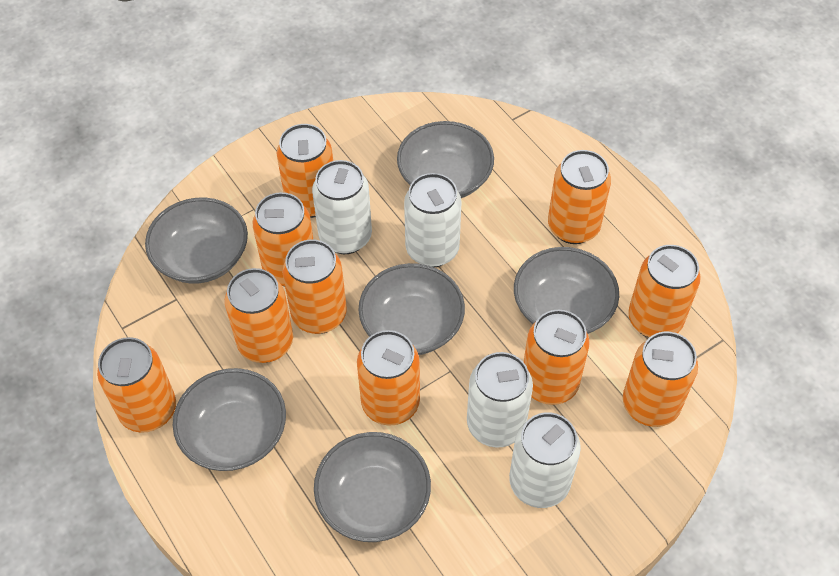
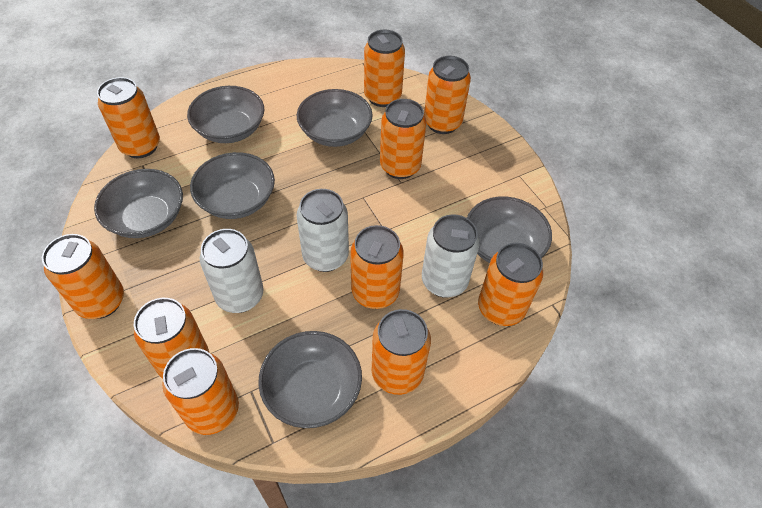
white can: [312,160,372,254] [404,173,462,267] [467,352,533,448] [509,412,581,508] = 4 -> [200,229,264,313] [296,189,349,272] [422,214,480,298] = 3

